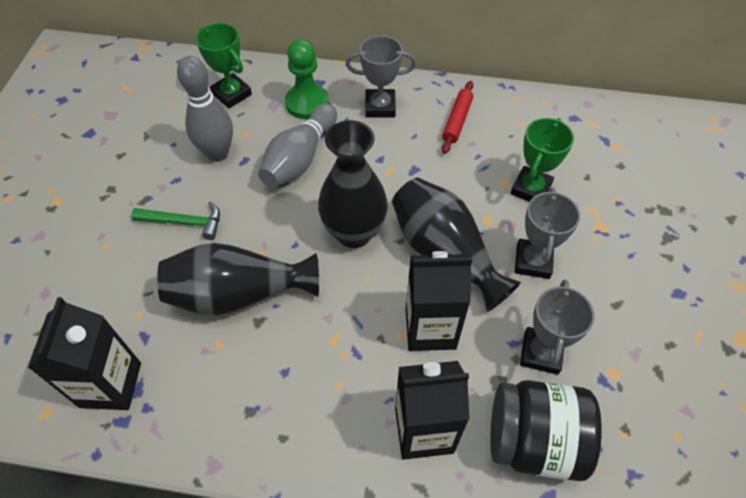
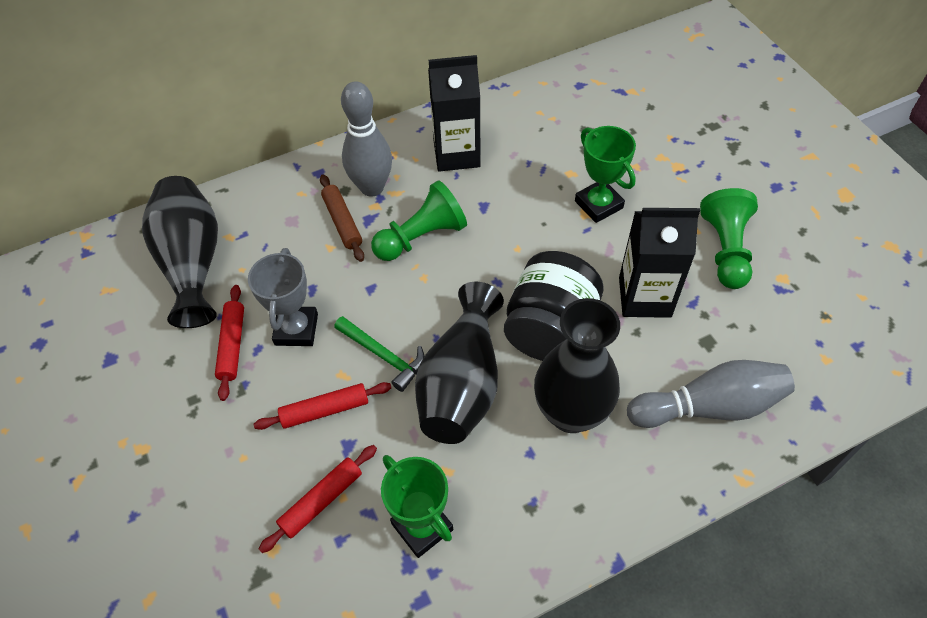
black carton: [28,297,141,410] [395,361,470,460] [406,251,472,351] = 3 -> [428,55,481,172] [619,208,700,318] = 2
brown rolling pin: none = 0 -> [320,174,364,262] = 1
green pawn: [285,39,329,119] = 1 -> [371,180,467,261] [700,188,758,289] = 2
grey trophy: [346,36,416,117] [515,188,580,279] [520,280,595,375] = 3 -> [248,248,318,346] = 1
red rolling pin: [442,81,473,154] = 1 -> [215,285,244,401] [254,382,391,430] [259,445,377,553] = 3

